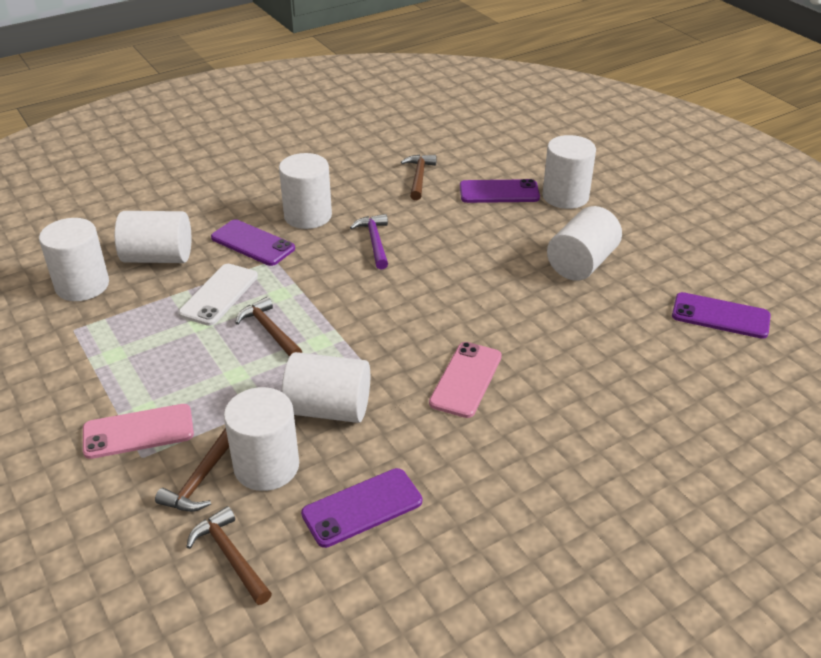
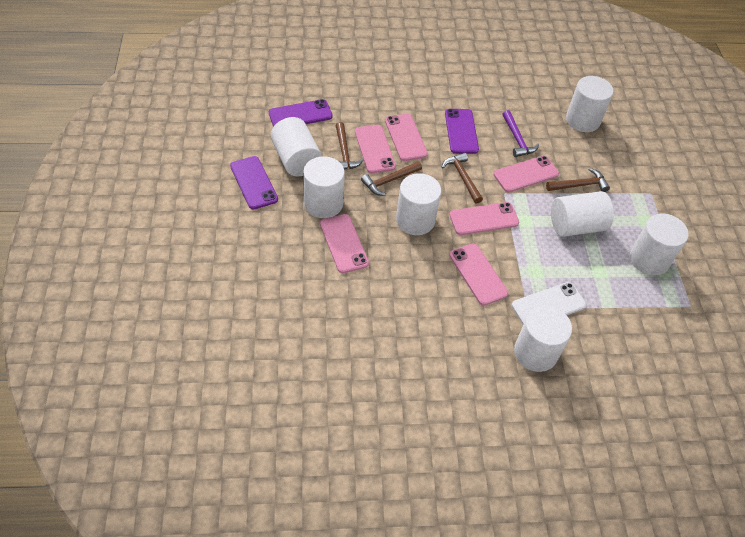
pink phone: [83,404,194,459] [429,342,502,418] = 2 -> [320,214,369,273] [355,125,396,173] [385,114,428,161] [449,202,519,235] [449,244,508,305] [494,156,559,192] = 6
purple phone: [211,219,295,266] [301,468,422,548] [460,179,540,203] [672,292,771,339] = 4 -> [230,156,278,210] [269,99,333,127] [445,109,479,154] = 3

